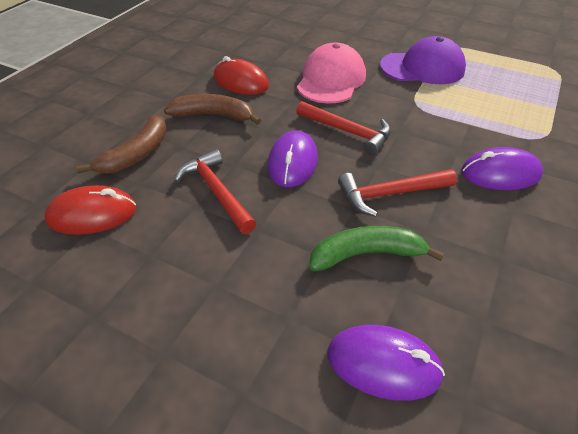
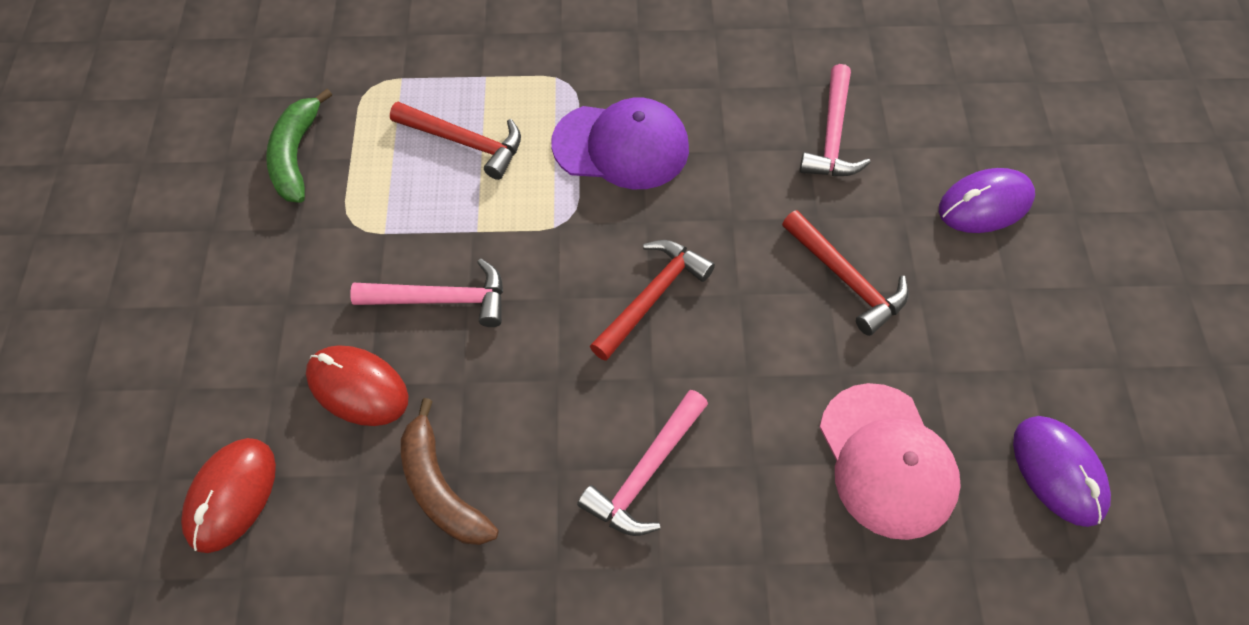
brown banana: [76,115,167,174] [164,94,261,125] = 2 -> [401,398,499,545] = 1
pink hammer: none = 0 -> [350,258,503,327] [577,390,708,536] [800,64,871,176] = 3
purple mouse: [267,130,318,187] [327,325,445,401] [461,147,543,190] = 3 -> [939,168,1035,233] [1013,416,1111,527] = 2

